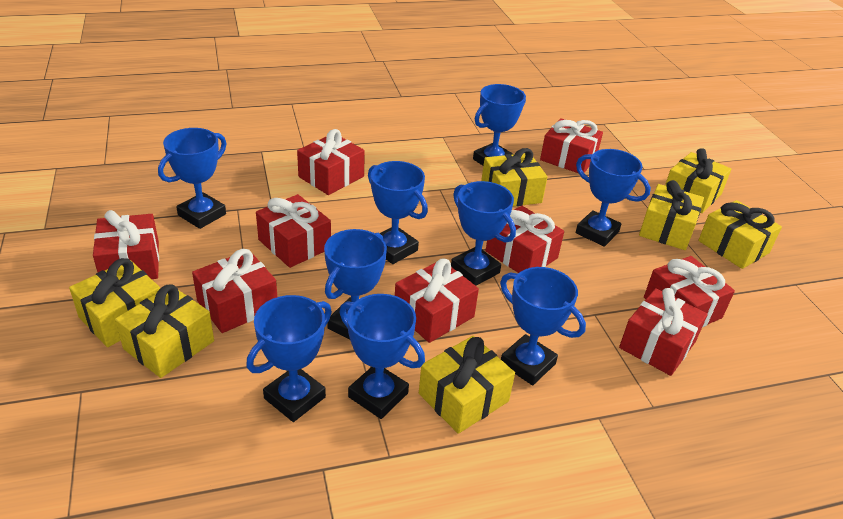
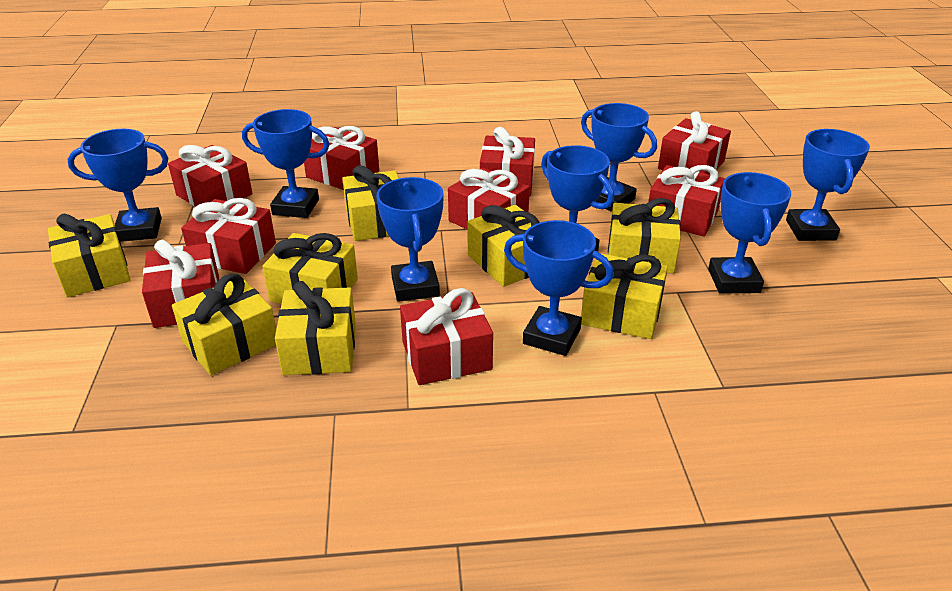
blue trophy: [158,128,227,229] [246,295,332,422] [324,229,387,339] [339,294,425,419] [368,161,428,264] [451,181,516,286] [473,84,526,165] [500,267,586,385] [576,149,651,247] = 9 -> [67,129,168,242] [242,109,330,218] [377,177,444,302] [504,220,614,356] [541,145,614,251] [581,103,657,212] [708,172,791,294] [786,129,870,241] = 8
yellow gift: [69,258,160,347] [115,285,214,378] [419,336,515,434] [481,148,548,206] [639,180,704,250] [665,148,731,213] [698,200,782,269] = 7 -> [48,214,131,297] [172,273,276,375] [262,233,358,304] [275,281,356,375] [342,165,399,241] [467,205,540,287] [581,253,668,339] [608,198,681,273] = 8

